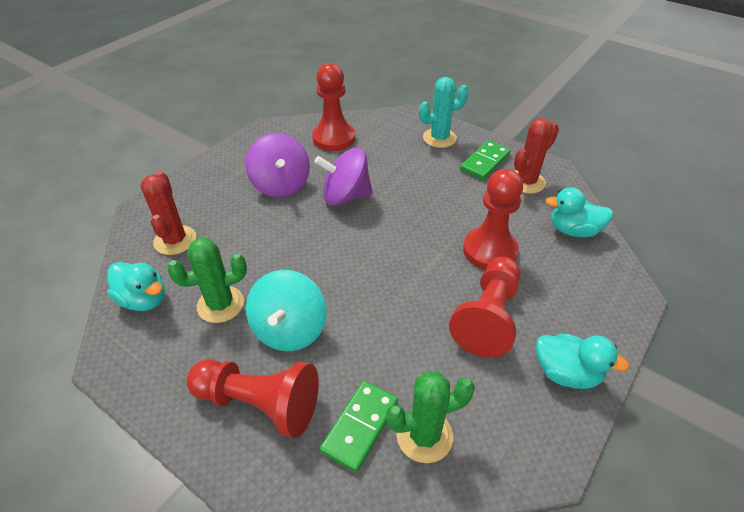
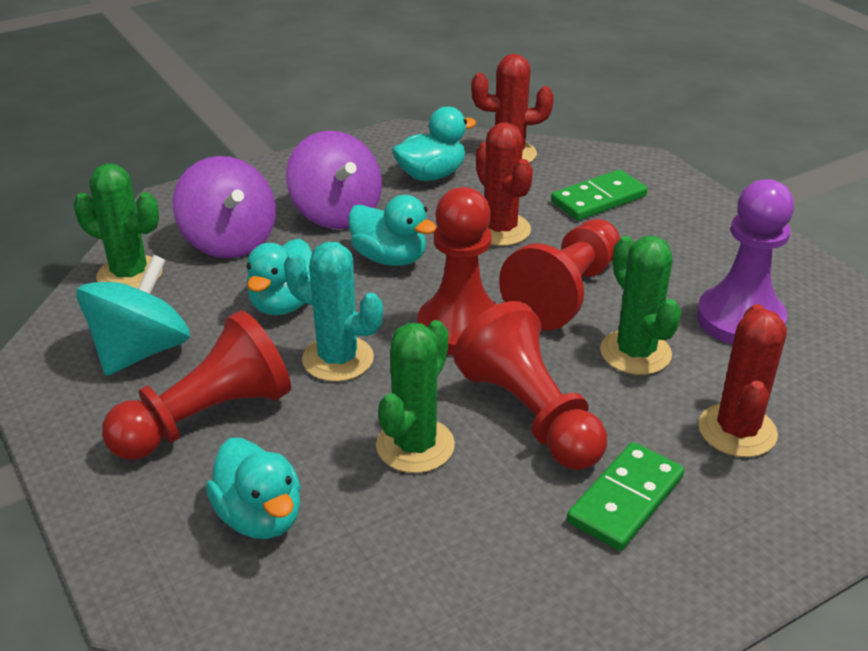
green cactus: [167,238,247,323] [386,371,475,463] = 2 -> [74,164,163,289] [376,320,455,473] [600,236,682,375] = 3
purple pawn: none = 0 -> [697,179,794,345] = 1
red cactus: [141,172,196,255] [514,118,559,194] = 2 -> [471,54,554,163] [476,122,533,246] [698,304,787,457] = 3
turquoise duck: [107,262,165,311] [536,334,630,389] [545,187,613,237] = 3 -> [206,438,301,539] [247,238,312,316] [348,195,437,266] [392,106,476,181] = 4

